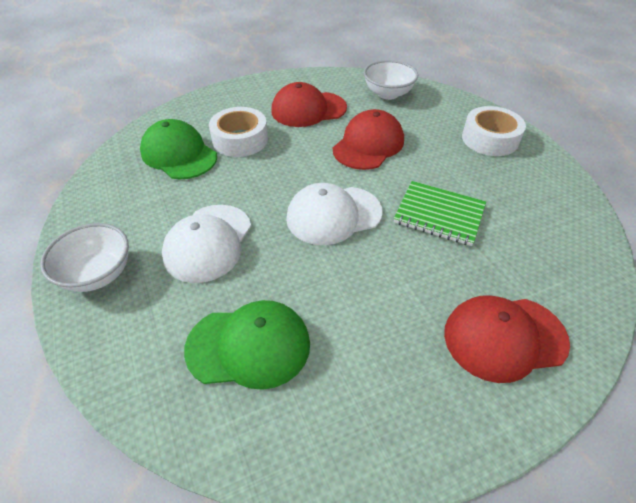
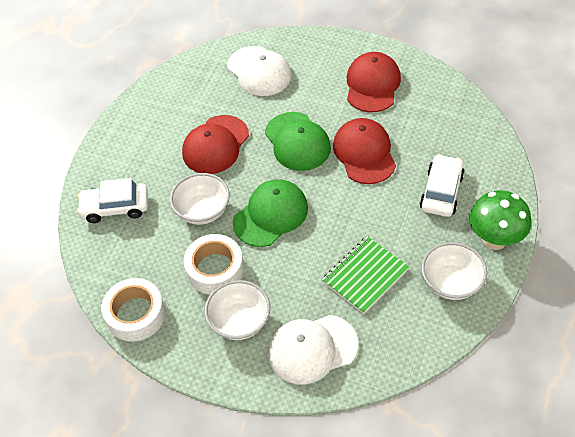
green mushroom: none = 0 -> [470,190,531,250] = 1
white bowl: [40,223,129,292] [364,60,418,100] = 2 -> [170,173,230,225] [205,280,270,340] [421,242,487,300] = 3
white car: none = 0 -> [77,178,148,223] [420,154,465,217] = 2

